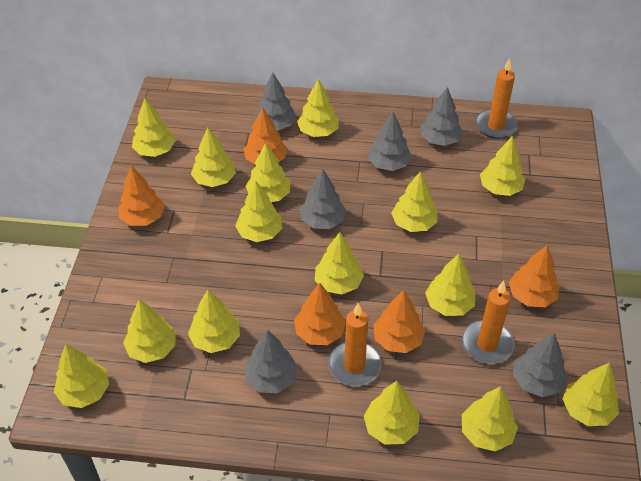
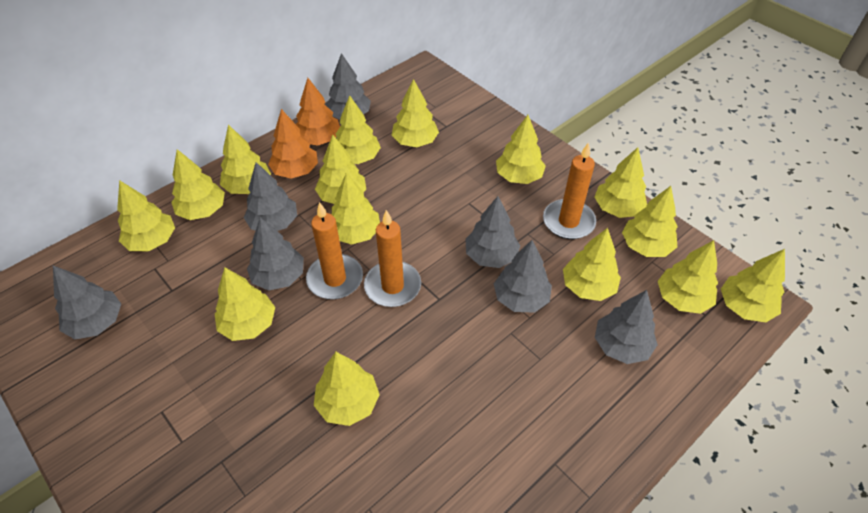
grey tree: [245,330,298,393] [255,73,297,130] [300,169,346,229] [368,112,412,171] [421,87,463,146] [513,333,568,397] = 6 -> [53,266,121,339] [244,162,297,231] [247,217,304,291] [325,53,371,119] [465,196,520,268] [494,240,552,313] [595,290,658,364] = 7
orange tree: [118,166,165,226] [243,107,287,164] [294,283,346,345] [373,290,425,353] [509,246,559,307] = 5 -> [268,109,318,178] [296,78,340,145] = 2

